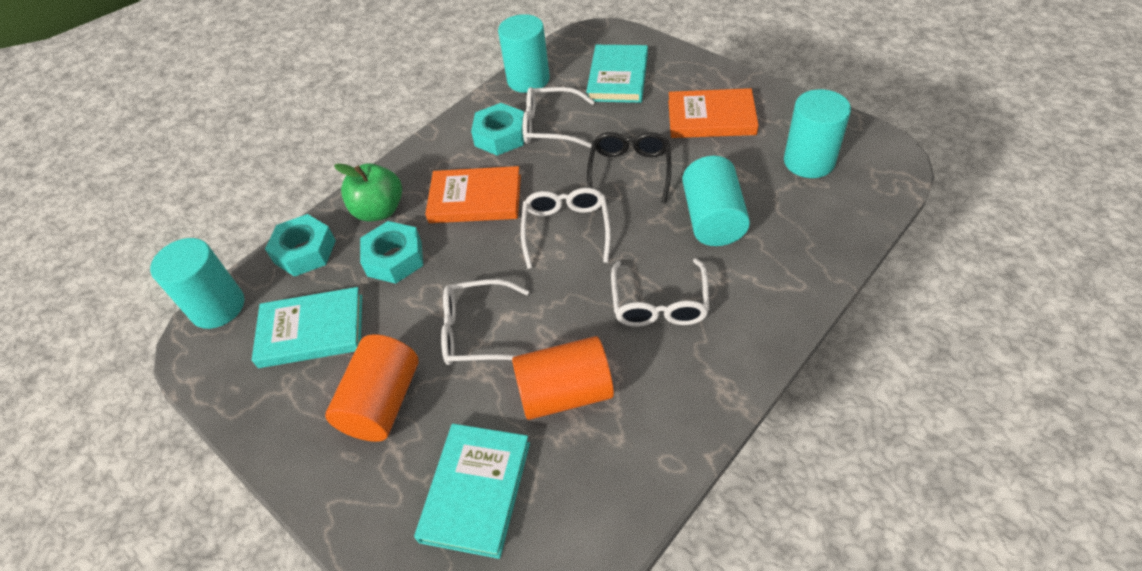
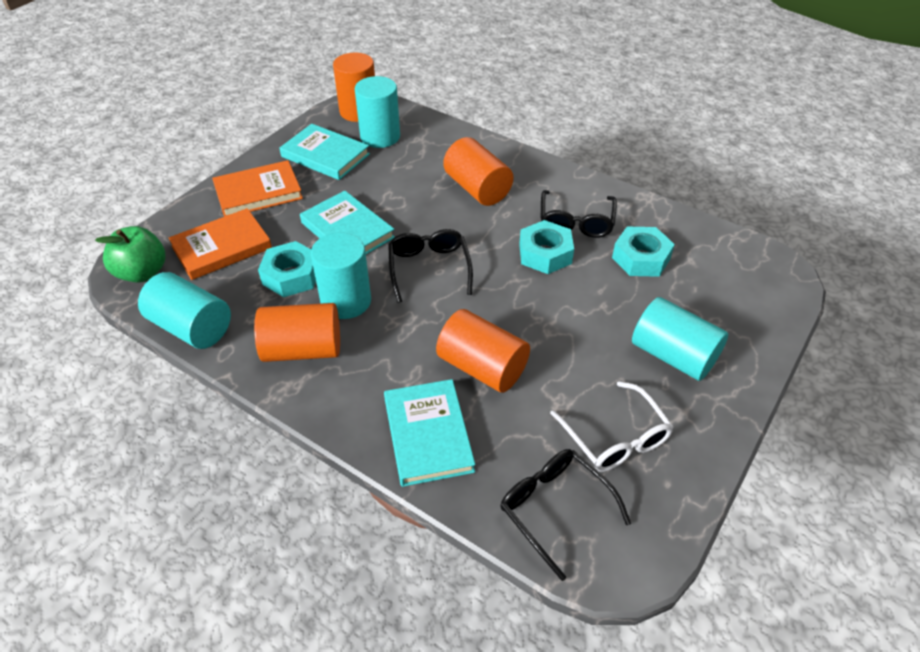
black glasses: [587,132,672,203] = 1 -> [388,229,473,303] [501,449,631,581] [541,190,617,238] = 3
orange cylinder: [325,334,419,442] [512,336,614,420] = 2 -> [254,303,340,362] [333,53,375,122] [436,309,530,393] [443,137,514,206] = 4
white glasses: [441,279,529,365] [521,188,611,269] [523,87,595,148] [611,258,709,327] = 4 -> [550,381,674,472] = 1

